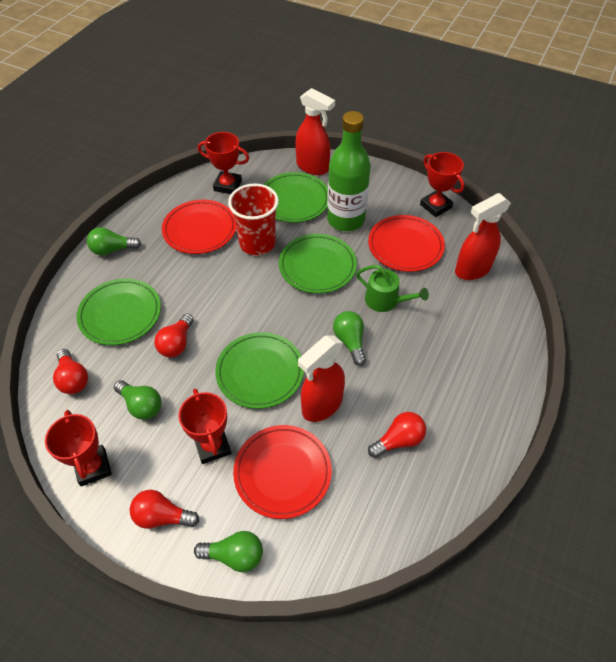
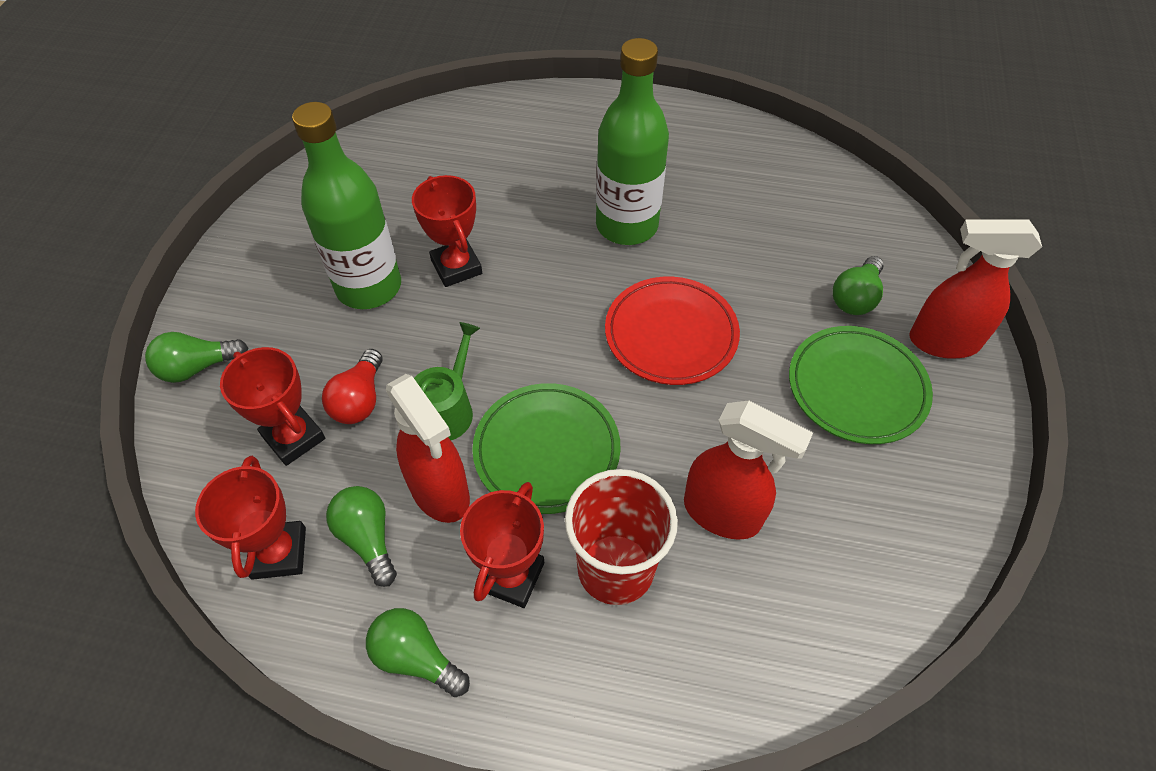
green bottle: [327,111,371,231] = 1 -> [292,102,401,309] [596,38,669,245] = 2
green plate: [77,278,161,345] [215,332,304,409] [264,172,328,223] [279,234,357,293] = 4 -> [472,383,621,514] [789,326,933,444] = 2
red light bulb: [53,349,88,394] [130,490,199,529] [154,313,194,357] [368,412,426,458] = 4 -> [322,349,383,424] = 1
red plate: [162,200,236,254] [233,425,332,519] [368,215,445,272] = 3 -> [605,277,740,385] = 1

